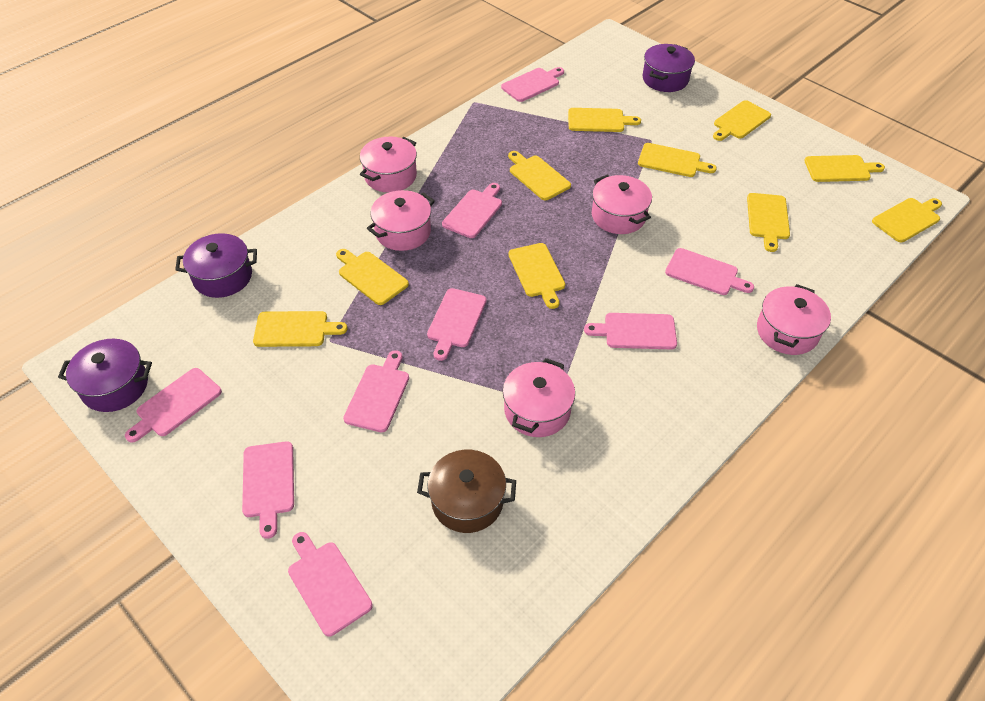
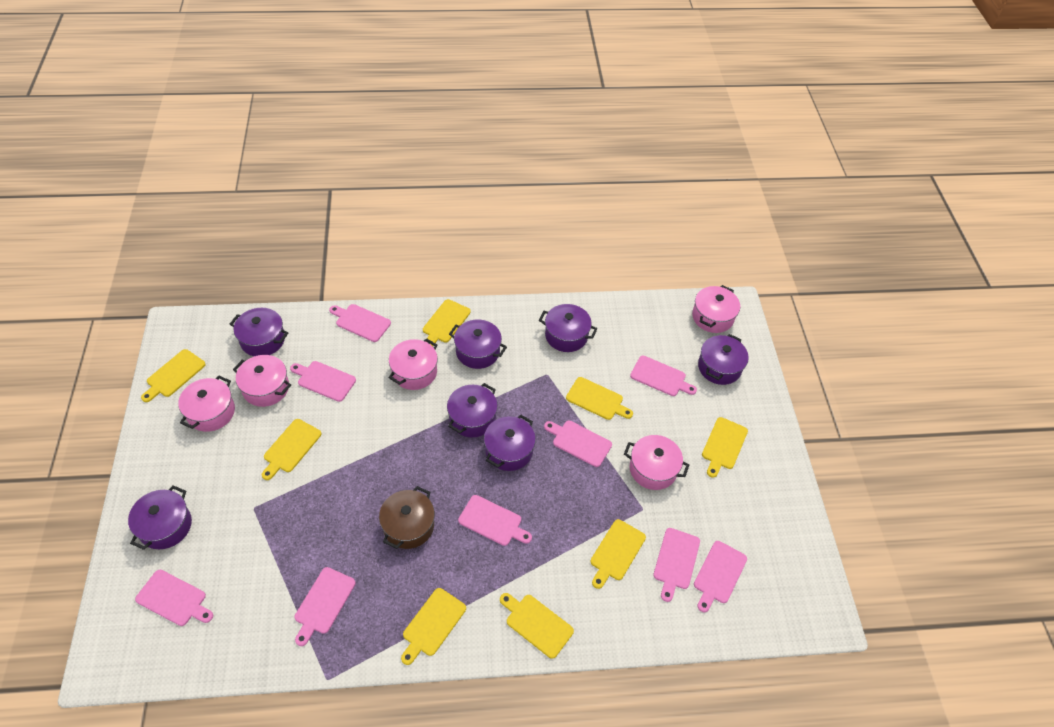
purple pot: [58,339,152,412] [175,233,257,298] [642,44,695,92] = 3 -> [128,485,192,550] [230,308,288,356] [447,383,498,437] [449,320,507,369] [484,415,536,471] [539,304,598,352] [698,334,749,385] = 7
yellow cutting board: [253,311,347,347] [336,249,409,305] [508,151,571,200] [508,243,565,309] [568,108,641,132] [638,143,717,177] [713,100,771,141] [747,193,790,252] [804,155,885,182] [872,198,942,242] = 10 -> [141,349,206,402] [262,419,322,480] [401,588,466,665] [423,299,471,347] [500,593,574,659] [566,377,633,420] [590,519,646,589] [702,417,748,478] = 8

